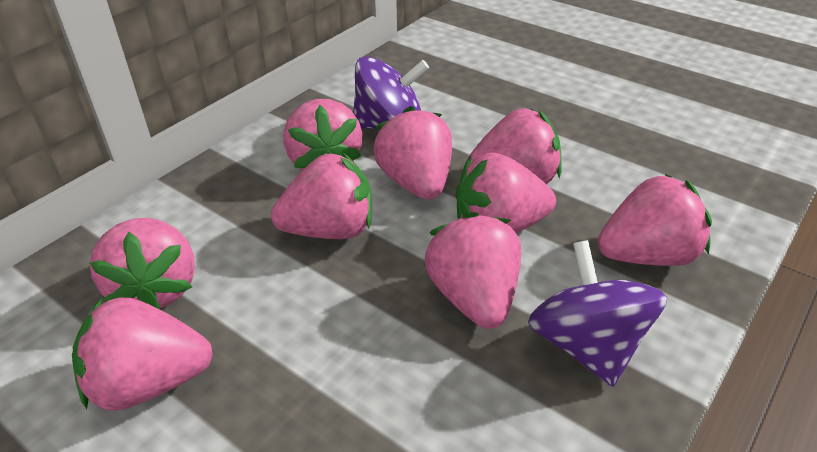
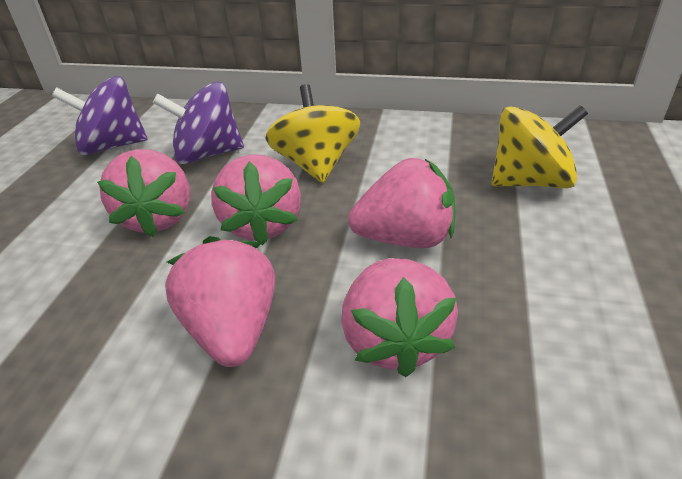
pink strawberry: [72,297,213,411] [89,218,195,309] [271,153,372,239] [283,99,362,170] [373,106,452,200] [425,212,521,329] [456,152,556,233] [468,108,562,184] [598,174,712,266] = 9 -> [97,149,190,237] [165,236,275,367] [211,154,301,245] [341,258,458,377] [348,158,456,248] = 5
yellow spinning top: none = 0 -> [265,84,360,183] [492,105,588,188] = 2

